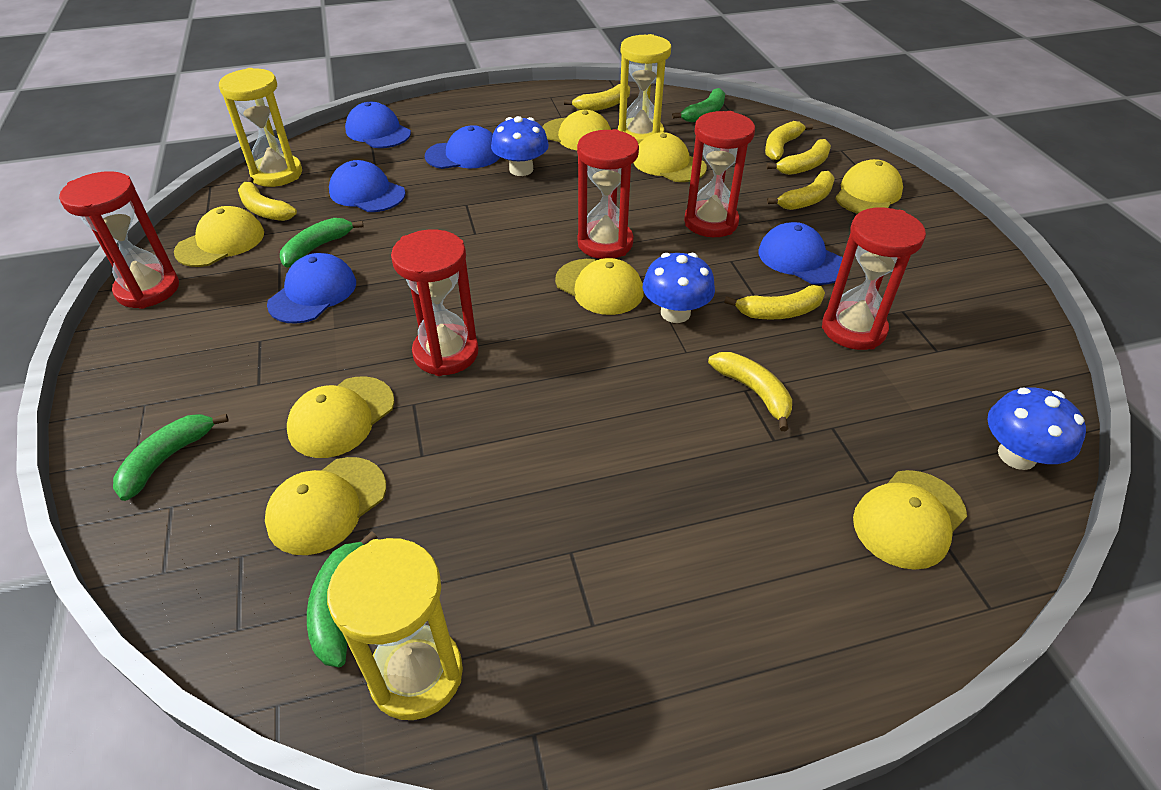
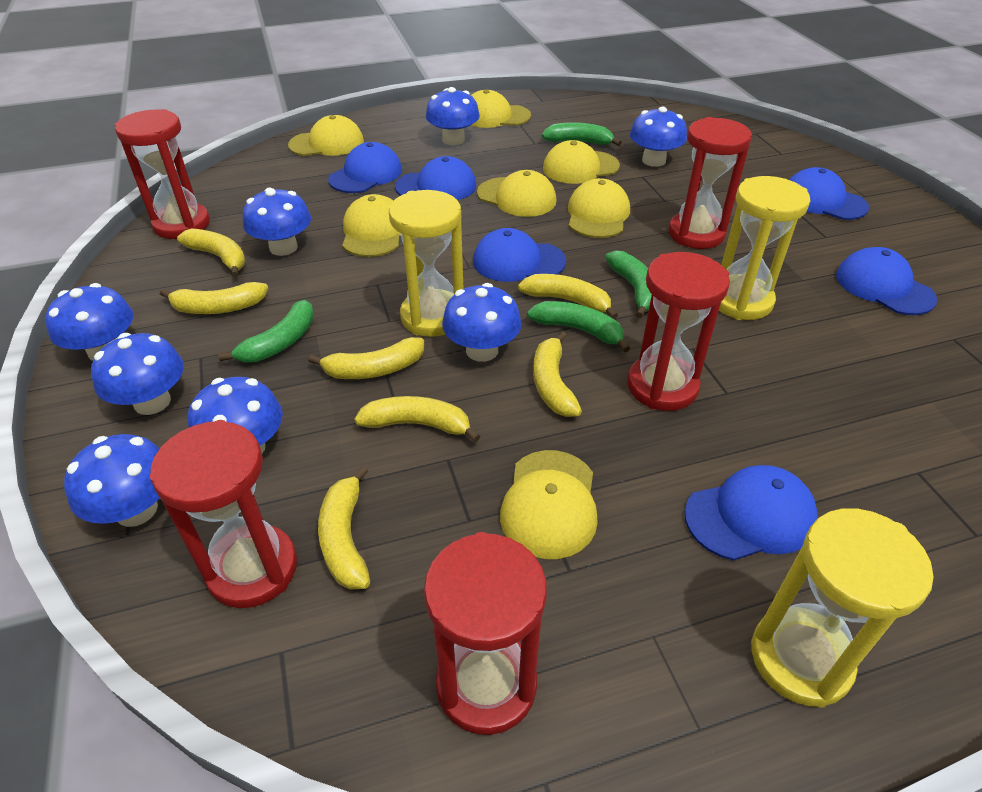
blue cap: [267,253,356,324] [329,160,406,212] [345,102,411,148] [425,125,500,169] [758,222,843,285] = 5 -> [328,142,402,193] [395,156,476,200] [473,228,566,282] [684,465,818,561] [789,167,869,220] [836,247,937,315] = 6
blue mushroom: [491,116,549,176] [643,253,715,323] [987,387,1086,470] = 3 -> [45,283,133,361] [64,434,160,527] [91,333,184,415] [188,377,283,454] [243,187,311,256] [426,87,480,145] [442,283,522,362] [630,106,687,167] = 8
yellow cap: [174,206,264,267] [265,457,386,555] [287,376,394,458] [542,110,611,150] [555,258,643,315] [633,132,707,182] [835,159,903,214] [853,470,967,570] = 8 -> [288,115,364,156] [342,194,401,257] [471,90,531,128] [477,170,556,217] [500,450,598,559] [543,140,620,184] [568,178,630,238] = 7

